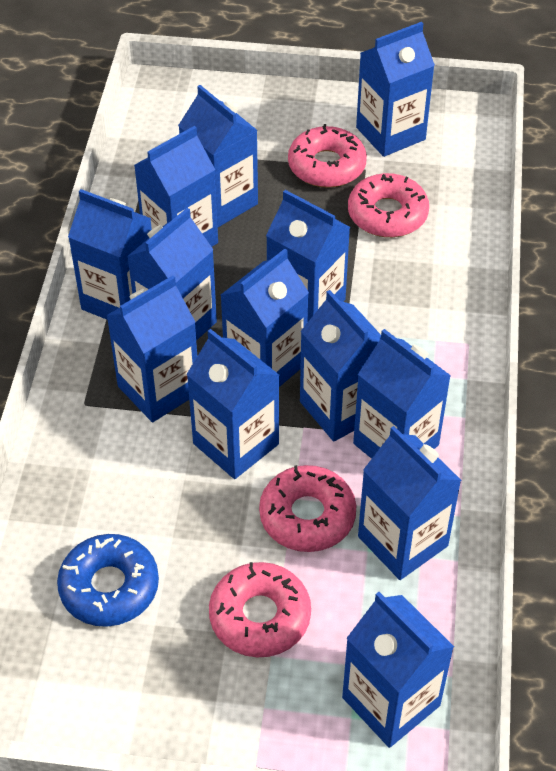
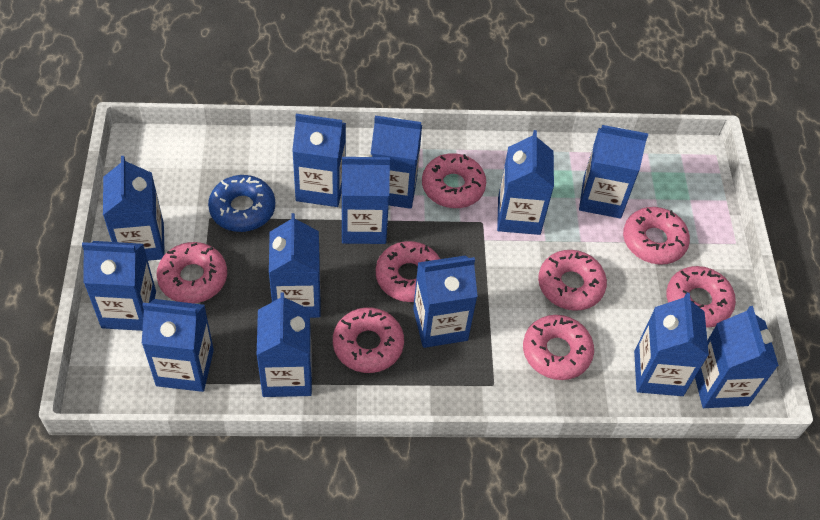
pink donut: [209,562,311,657] [259,465,356,552] [288,124,367,188] [348,173,429,237] = 4 -> [156,242,227,304] [333,308,404,373] [376,241,440,302] [422,153,486,208] [523,315,594,380] [538,250,607,311] [623,207,690,264] [666,266,736,328] = 8

